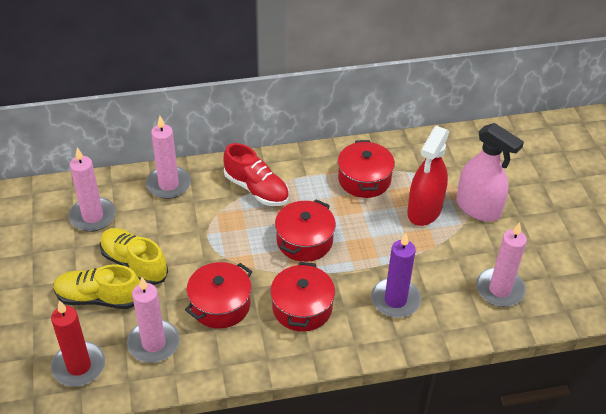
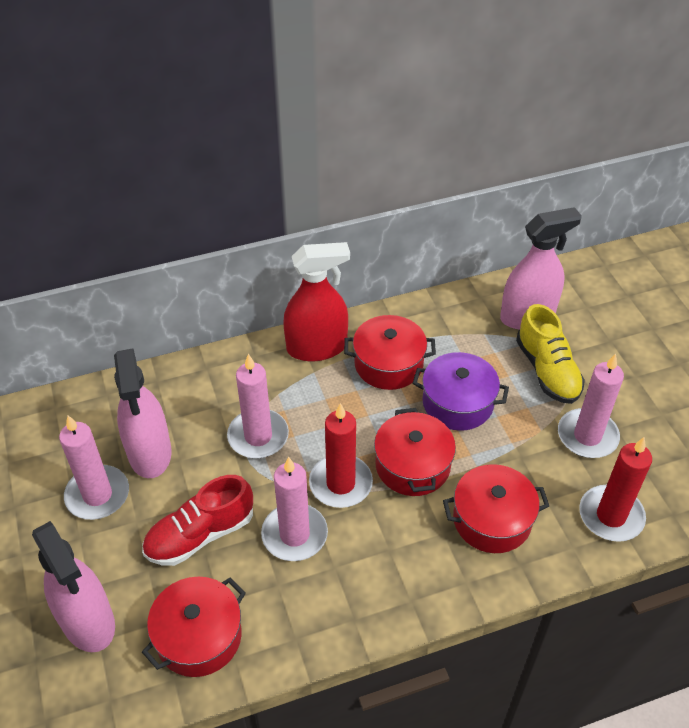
pink spray bottle: [456,123,524,222] = 1 -> [32,521,115,652] [114,348,172,478] [500,207,582,329] = 3
purple candle: [371,233,421,318] = 1 -> none = 0
purple pot: none = 0 -> [413,352,509,431] = 1
red candle: [51,300,105,387] = 1 -> [309,403,373,508] [579,437,652,542] = 2
yellow shoe: [53,265,140,309] [100,228,168,285] = 2 -> [516,304,585,404] = 1

